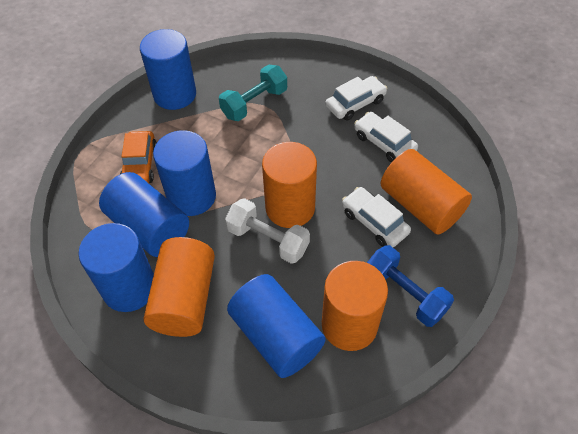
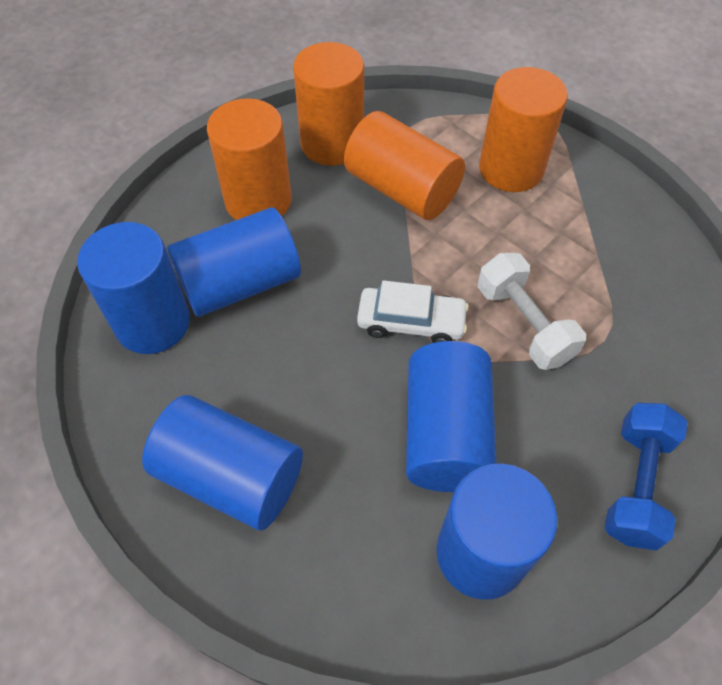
orange car: [120,131,157,183] = 1 -> none = 0
turquoise dumbbell: [219,65,287,121] = 1 -> none = 0
white car: [325,76,387,120] [342,187,411,247] [354,112,418,163] = 3 -> [357,280,469,343] = 1

